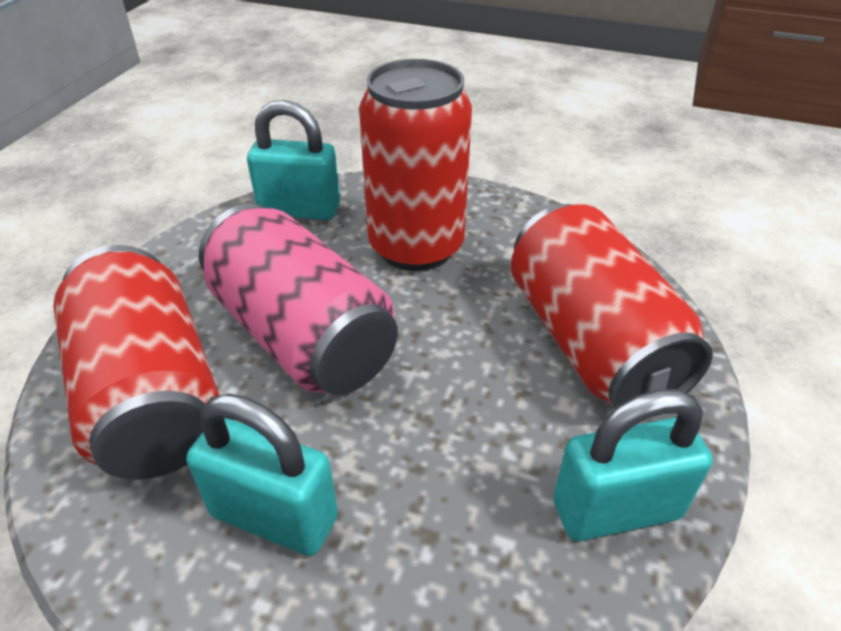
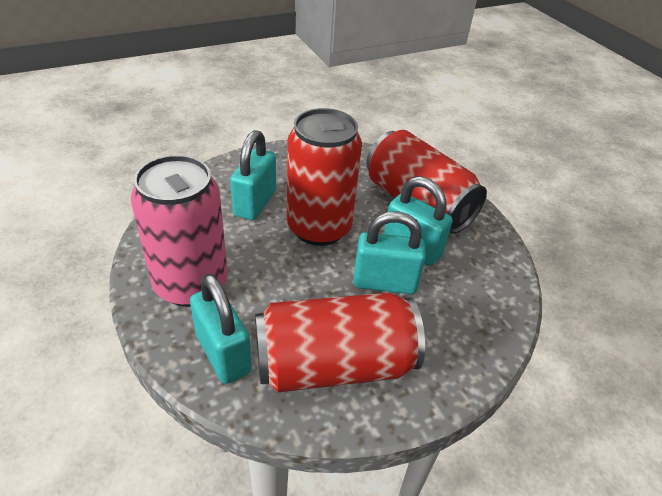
turquoise padlock: [186,394,338,556] [247,100,340,220] [553,389,713,541] = 3 -> [190,273,252,384] [230,130,276,220] [353,211,426,294] [384,176,453,266] = 4

